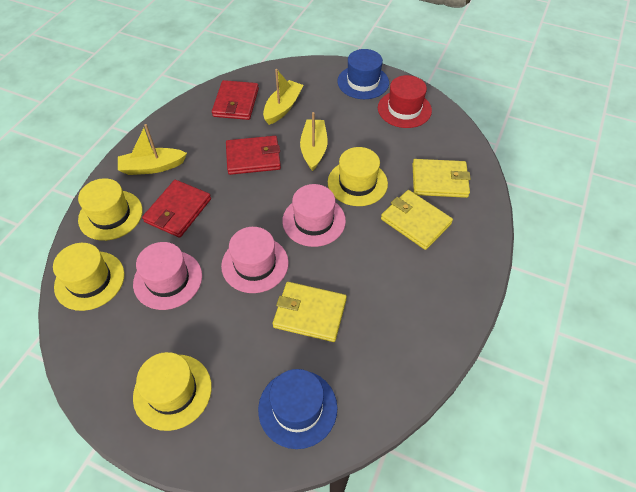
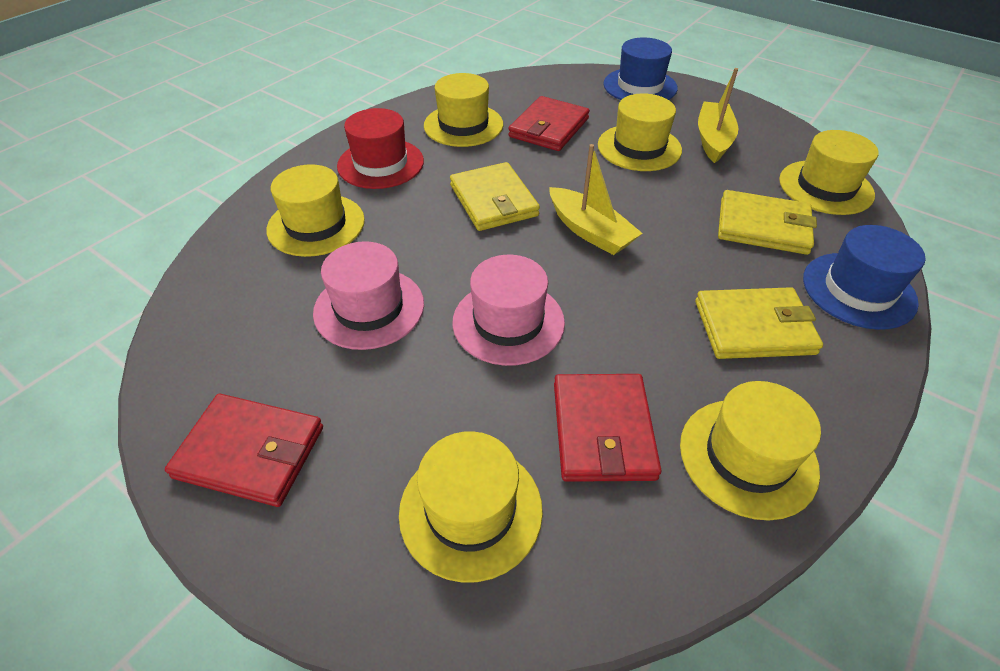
pink hat: [133,242,202,310] [221,227,289,293] [282,184,346,247] = 3 -> [313,241,424,350] [452,255,565,366] = 2
yellow boat: [118,124,187,175] [263,69,304,125] [300,112,328,171] = 3 -> [549,144,643,255] [698,68,738,163] = 2
yellow hat: [53,243,124,311] [78,178,143,241] [133,352,212,431] [328,147,388,206] = 4 -> [266,164,365,257] [399,431,543,583] [424,73,503,147] [598,93,682,171] [680,381,821,521] [779,130,879,215] = 6

